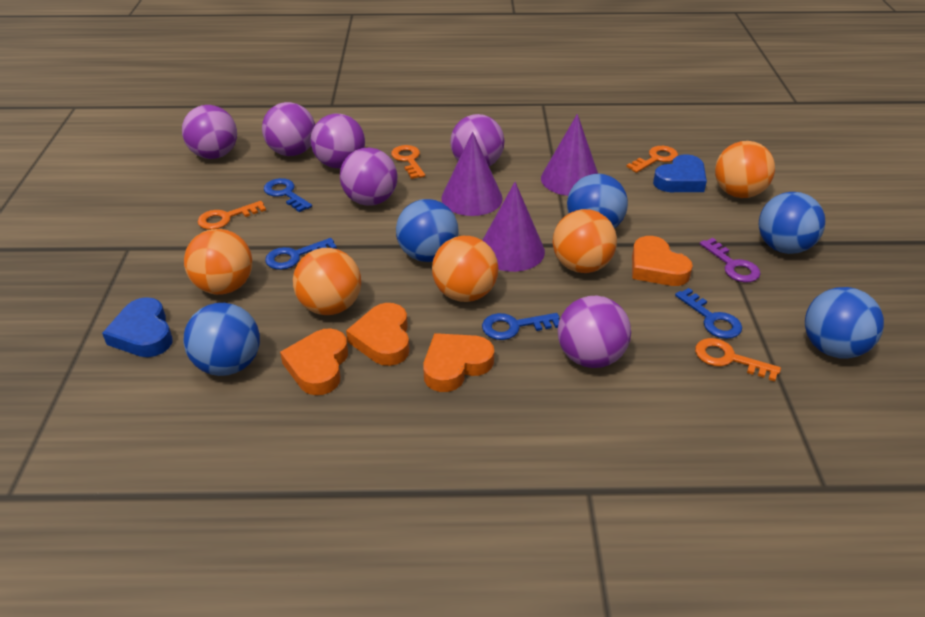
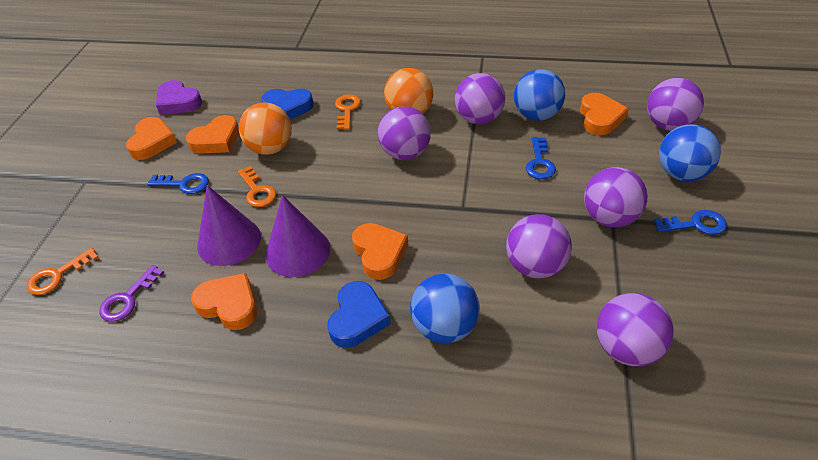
blue ball: [183,303,260,376] [396,199,459,262] [567,174,628,229] [759,192,825,254] [805,287,884,359] = 5 -> [410,274,480,343] [514,69,565,121] [659,124,721,181] = 3
blue key: [264,178,312,212] [265,238,337,270] [482,313,560,340] [675,288,742,339] = 4 -> [147,173,209,194] [526,137,556,179] [654,210,727,235] = 3
orange ball: [184,229,252,295] [293,248,361,315] [432,236,498,302] [553,209,617,273] [715,141,775,198] = 5 -> [239,102,292,155] [384,68,433,114] = 2
orange heart: [280,328,348,395] [346,303,410,366] [423,333,494,392] [632,236,693,286] = 4 -> [126,117,177,160] [186,115,239,154] [191,273,257,330] [352,223,408,280] [580,93,629,135] = 5
orange key: [198,201,266,230] [391,145,425,179] [626,146,678,173] [695,338,781,382] = 4 -> [27,248,99,295] [238,166,276,207] [335,94,361,130] = 3
purple cone: [441,132,503,216] [482,182,545,272] [541,114,598,196] = 3 -> [197,185,261,266] [266,195,330,277] = 2
purple heart: none = 0 -> [156,80,202,115] = 1

